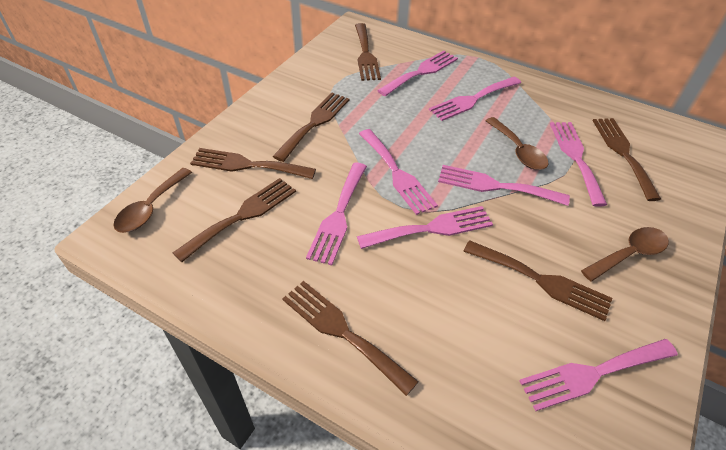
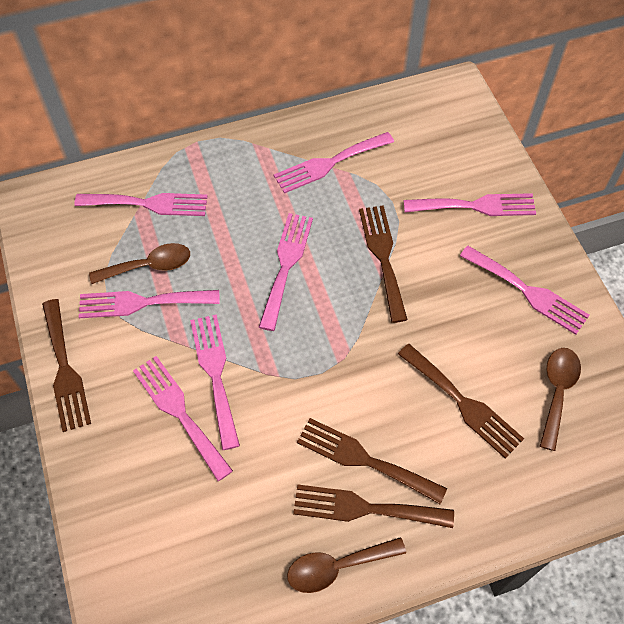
brown fork: [173,178,296,262] [190,148,316,179] [272,93,349,162] [282,281,419,396] [355,23,381,81] [463,240,612,321] [593,118,661,201] = 7 -> [42,299,91,432] [293,484,454,528] [297,418,447,504] [359,205,407,323] [398,344,524,458] = 5

